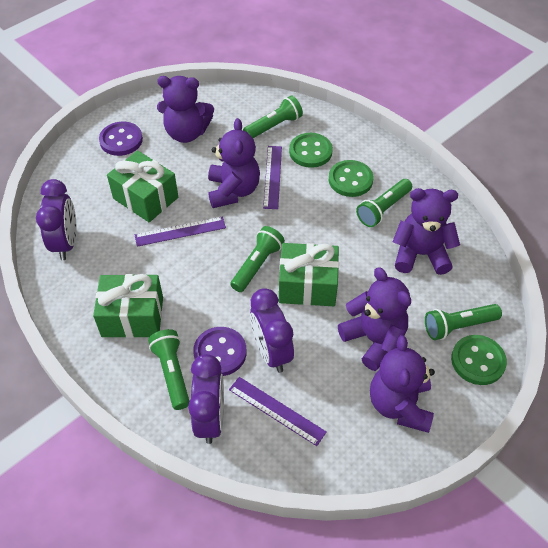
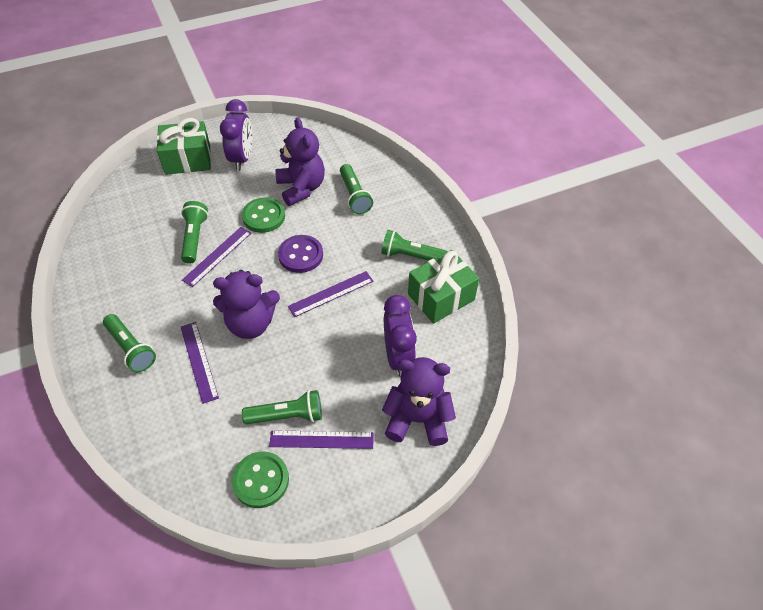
green button: [289,133,333,168] [329,160,373,197] [451,335,507,385] = 3 -> [232,452,289,508] [242,197,285,233] = 2
green gift: [93,274,163,338] [107,150,178,222] [279,243,339,306] = 3 -> [157,118,211,175] [408,250,479,324] = 2
purple button: [99,122,143,156] [193,327,247,376] = 2 -> [278,235,323,273] = 1
purple clock: [36,179,76,260] [188,354,224,444] [250,288,294,373] = 3 -> [220,99,252,171] [384,295,417,377] = 2
purple ruler: [135,216,226,247] [229,377,327,446] [263,146,282,209] = 3 -> [181,322,219,404] [182,227,251,287] [269,430,374,449] [288,271,374,317] = 4
purple teddy bear: [157,76,214,143] [208,118,260,208] [338,267,411,371] [370,335,435,433] [393,188,460,275] = 5 -> [213,270,280,339] [275,118,325,206] [382,357,456,446] = 3

